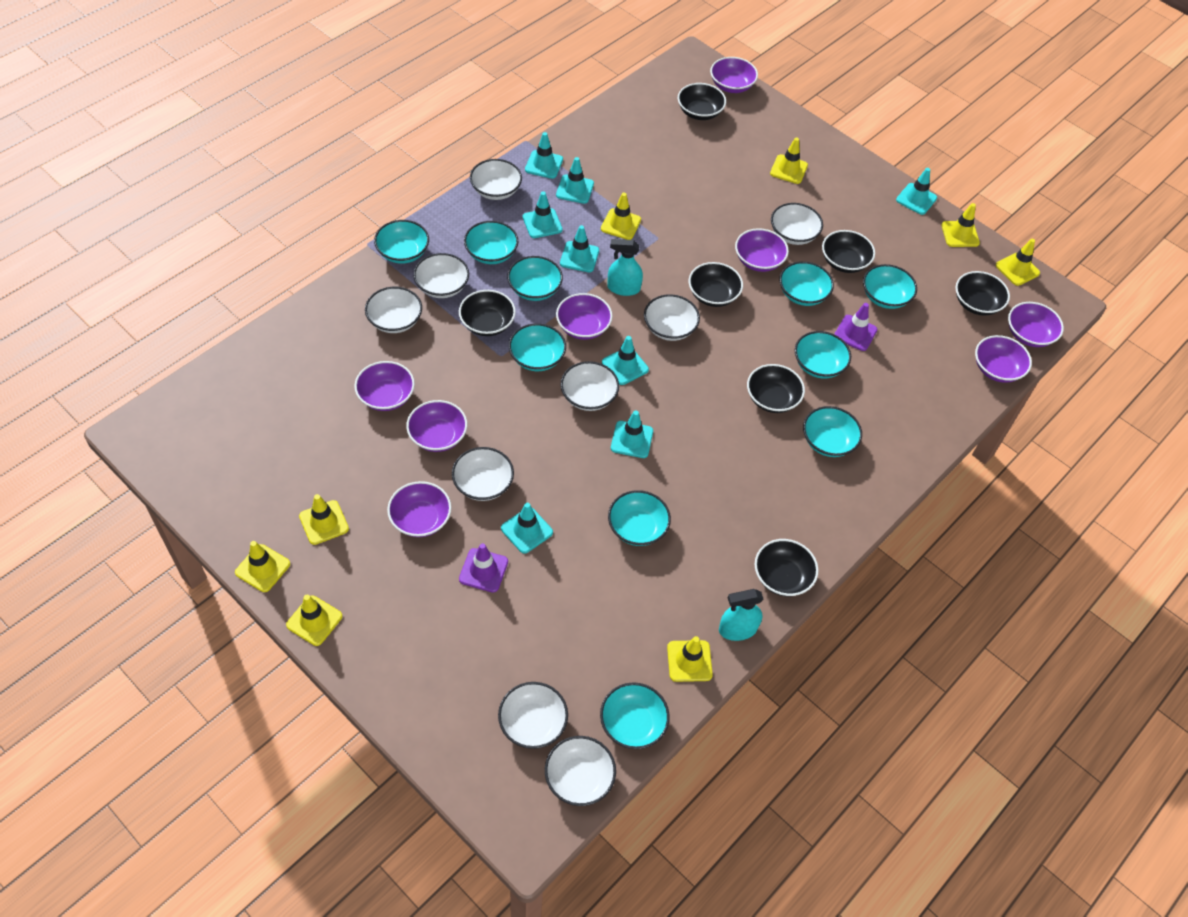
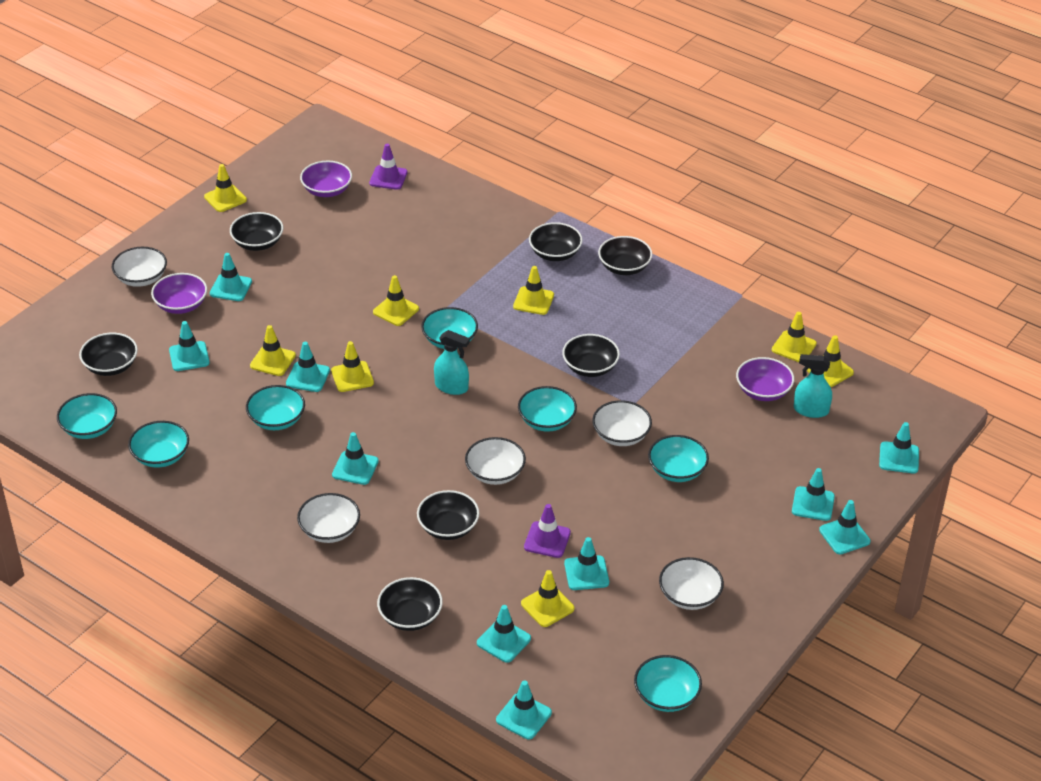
purple bowl: [354,361,415,411] [387,481,451,537] [406,400,467,452] [556,293,613,340] [710,57,758,93] [735,228,789,272] [975,335,1032,383] [1008,302,1064,347] = 8 -> [151,273,207,314] [300,161,352,197] [736,357,794,401] = 3
turquoise bowl: [374,220,429,264] [464,221,518,264] [507,256,563,301] [509,323,566,371] [600,682,670,749] [608,490,671,546] [779,261,834,306] [795,331,851,379] [803,406,862,457] [863,264,917,309] = 10 -> [57,393,117,439] [128,421,189,468] [246,385,305,430] [421,307,478,349] [518,386,577,432] [634,655,702,712] [648,435,709,482] = 7
turquoise traffic cone: [501,503,553,554] [523,191,563,238] [525,132,563,179] [556,157,594,204] [560,225,599,272] [602,336,649,385] [611,410,653,458] [896,168,937,215] = 8 -> [169,321,210,371] [210,253,252,301] [286,342,330,392] [332,432,379,485] [477,605,531,663] [496,680,552,739] [564,537,609,590] [792,468,835,521] [819,500,870,554] [879,422,919,473] = 10
white bowl: [365,287,422,333] [413,253,469,298] [452,447,514,501] [470,159,522,200] [498,682,568,749] [545,736,616,806] [560,361,619,411] [644,294,700,341] [771,203,823,245] = 9 -> [112,247,167,287] [297,493,360,543] [465,437,526,485] [592,400,652,446] [659,557,724,610] = 5

